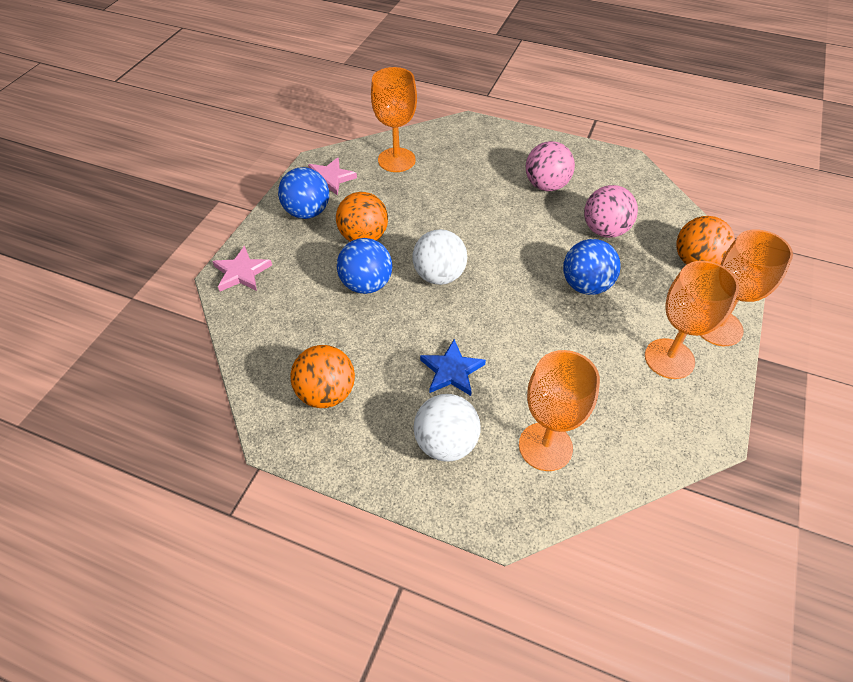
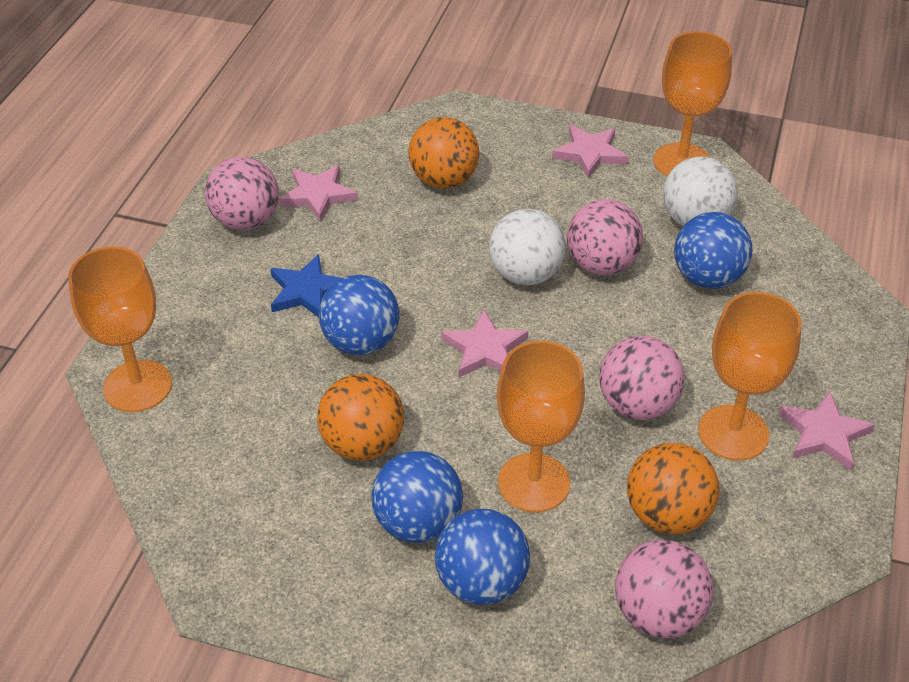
blue ball: [278,167,329,219] [337,238,392,294] [563,239,621,295] = 3 -> [319,275,400,355] [371,451,463,543] [435,509,530,605] [674,212,752,289] = 4
pink ball: [526,141,575,191] [584,185,638,238] = 2 -> [205,157,279,230] [567,199,643,276] [599,336,685,420] [615,540,714,639] = 4
pink star: [212,246,272,291] [308,157,357,196] = 2 -> [279,165,358,222] [441,310,528,377] [552,125,628,179] [779,391,875,470] = 4

